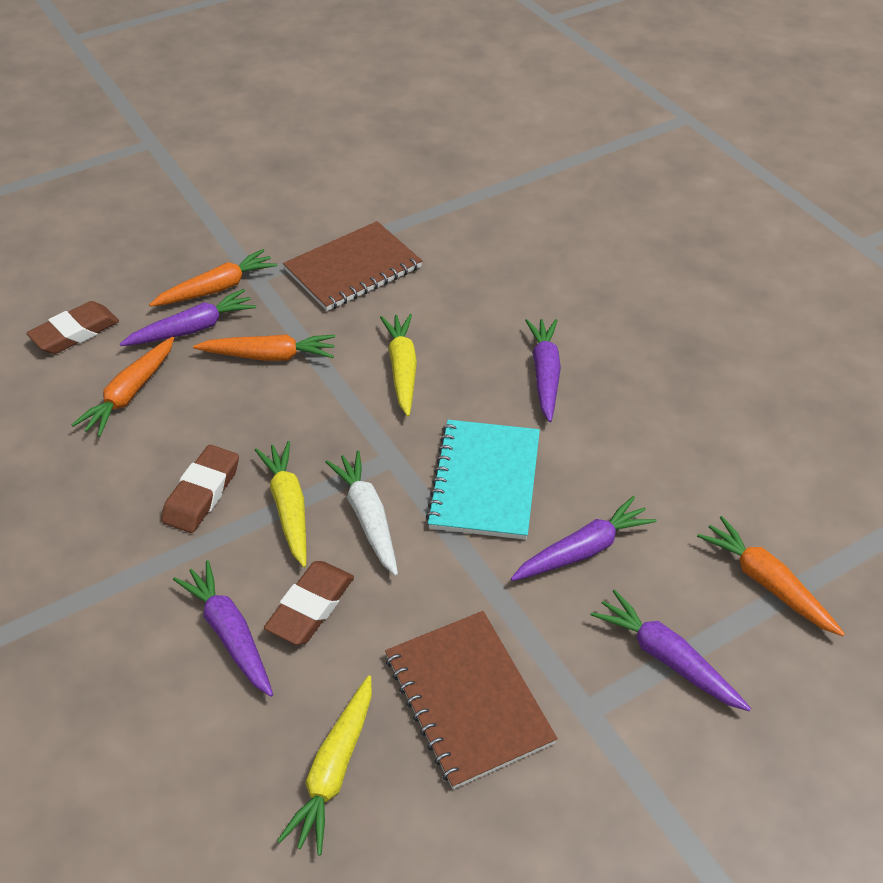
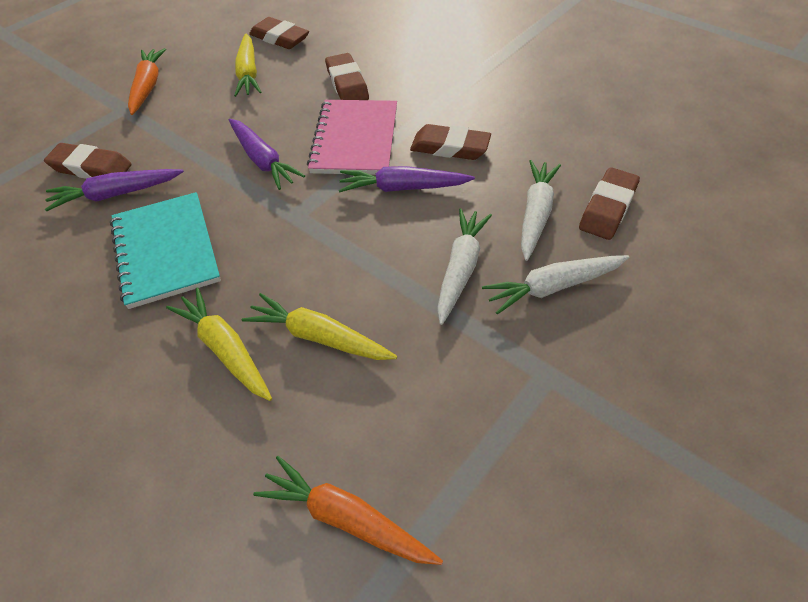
brown eraser: [27,301,119,354] [161,445,239,533] [264,561,354,645] = 3 -> [44,143,131,179] [249,17,309,49] [325,53,369,100] [410,124,491,160] [579,167,640,240] = 5
brown notebook: [283,221,422,311] [385,611,558,789] = 2 -> none = 0
orange carrot: [71,336,174,437] [149,249,277,307] [193,334,336,361] [697,516,845,636] = 4 -> [128,48,166,115] [253,456,443,565] = 2
pink notebook: none = 0 -> [307,100,397,175] = 1
purple carrot: [120,289,256,346] [173,560,273,697] [511,496,657,581] [525,319,561,422] [591,589,751,711] = 5 -> [45,169,184,212] [229,118,305,190] [339,166,475,193] = 3
white carrot: [325,451,398,576] = 1 -> [437,208,492,325] [482,255,629,314] [521,160,561,261] = 3

